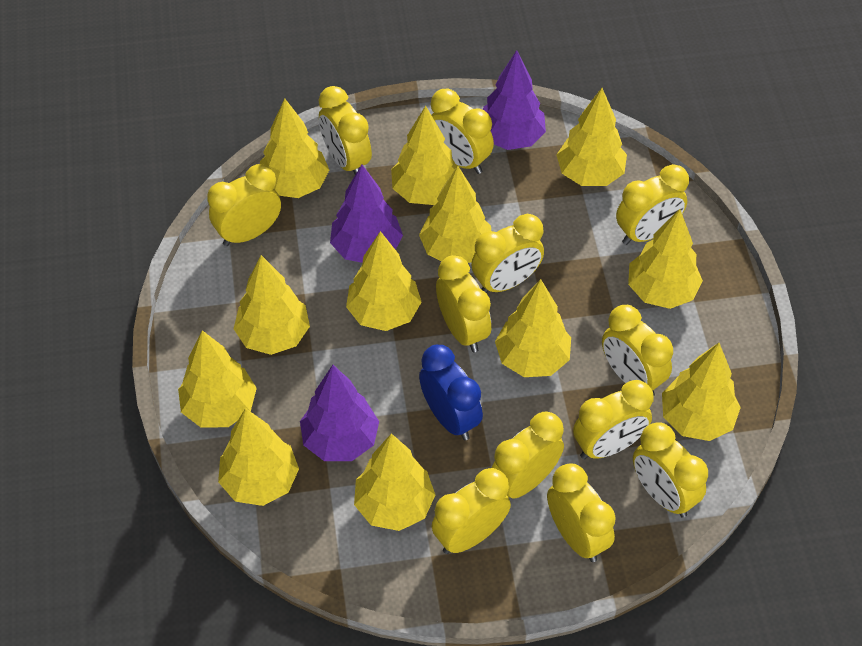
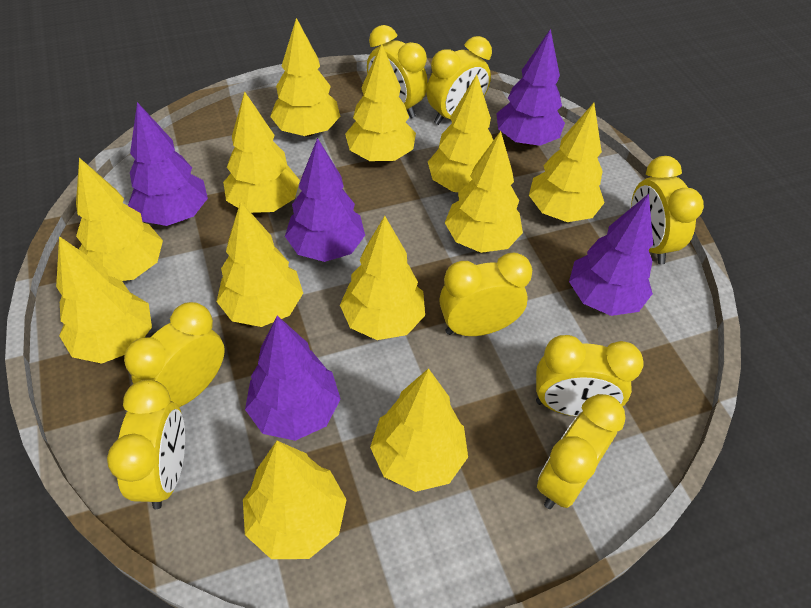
blue clock: [419,345,483,440] = 1 -> none = 0
purple tree: [300,365,379,461] [330,164,403,263] [483,50,546,150] = 3 -> [128,102,208,226] [245,316,340,441] [285,138,365,262] [496,29,565,146] [569,194,653,316] = 5
yellow clock: [207,164,281,246] [319,86,372,175] [430,89,494,174] [432,468,511,554] [436,255,491,352] [471,214,544,293] [492,411,564,499] [547,463,616,562] [573,380,653,459] [602,305,673,396] [616,164,689,245] [633,422,708,518] = 12 -> [107,379,185,509] [124,302,225,407] [367,25,428,118] [426,36,492,125] [439,253,532,336] [536,335,644,416] [537,394,625,509] [631,156,704,264] = 8

